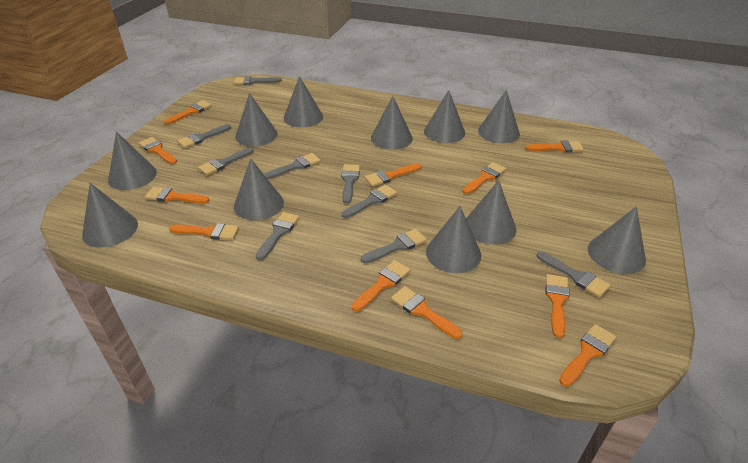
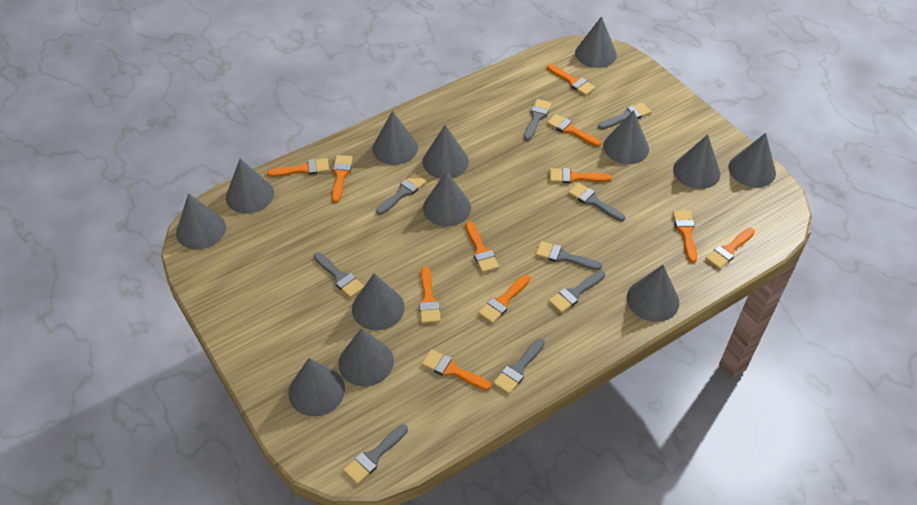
grey cone: [82,183,138,247] [108,131,157,190] [234,158,284,220] [235,93,278,146] [284,76,323,128] [371,96,413,150] [424,90,465,143] [426,206,481,273] [466,180,516,245] [478,90,520,143] [588,207,646,274] = 11 -> [176,193,226,249] [226,159,274,214] [289,358,345,416] [339,328,394,386] [352,273,405,330] [372,111,418,165] [422,125,469,179] [423,171,471,226] [575,16,617,68] [603,110,649,164] [627,265,679,322] [673,134,720,189] [728,133,776,187] = 13

